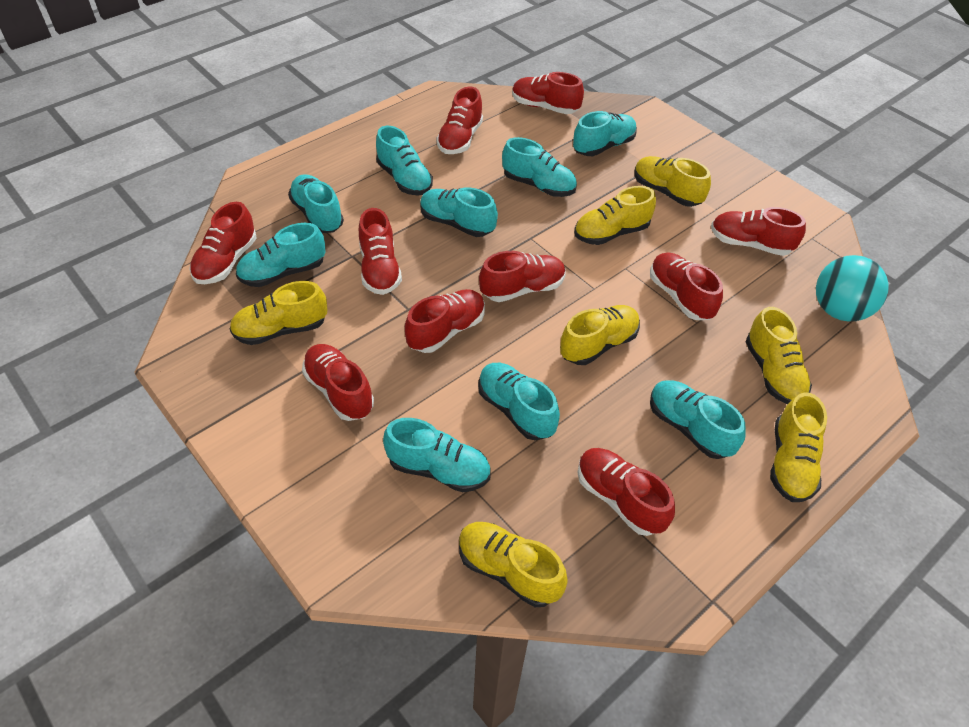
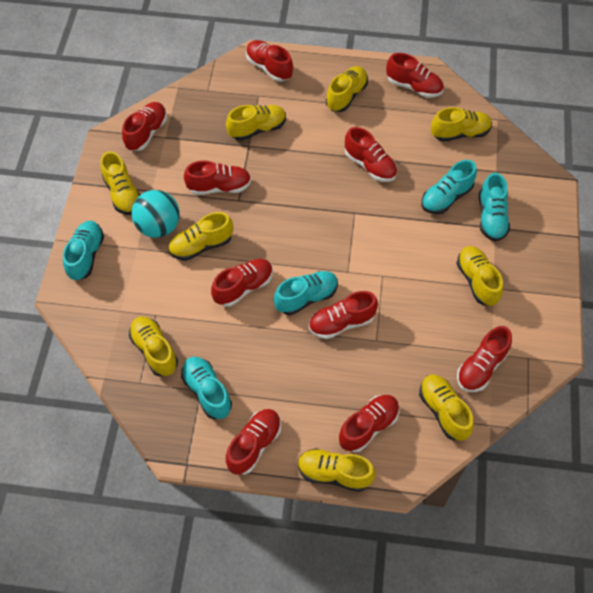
turquoise shoe: [236,223,326,287] [288,174,344,233] [376,126,433,196] [383,418,490,492] [420,187,498,237] [478,363,560,440] [502,137,577,197] [573,111,637,156] [650,380,746,459] = 9 -> [63,221,104,281] [181,357,232,419] [274,271,338,315] [422,160,477,214] [479,173,510,241] = 5
yellow shoe: [229,281,327,345] [459,522,568,607] [560,305,640,365] [574,186,656,245] [634,156,711,207] [746,307,812,404] [770,393,827,502] = 7 -> [100,151,140,215] [129,316,178,377] [168,212,233,261] [226,105,286,141] [298,448,376,492] [326,66,368,112] [419,374,474,441] [431,107,492,142] [456,246,503,306] = 9

